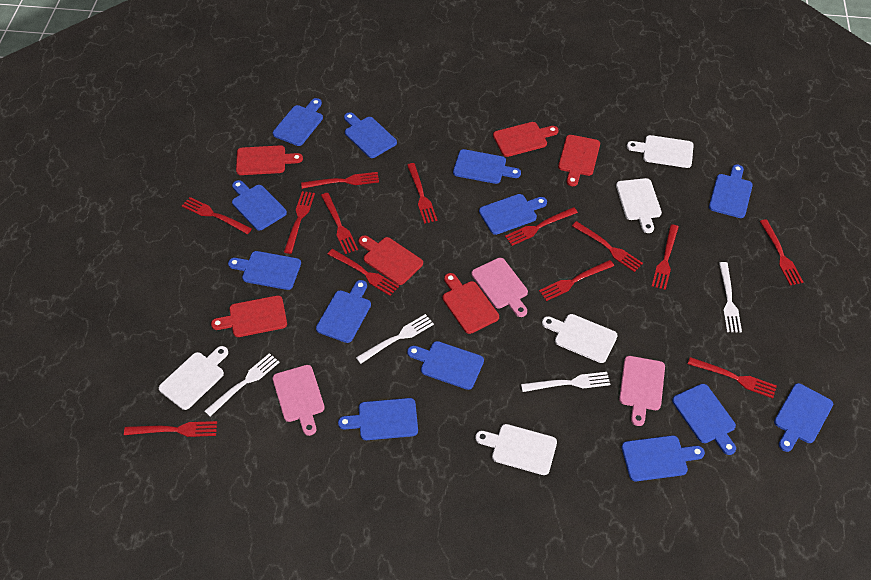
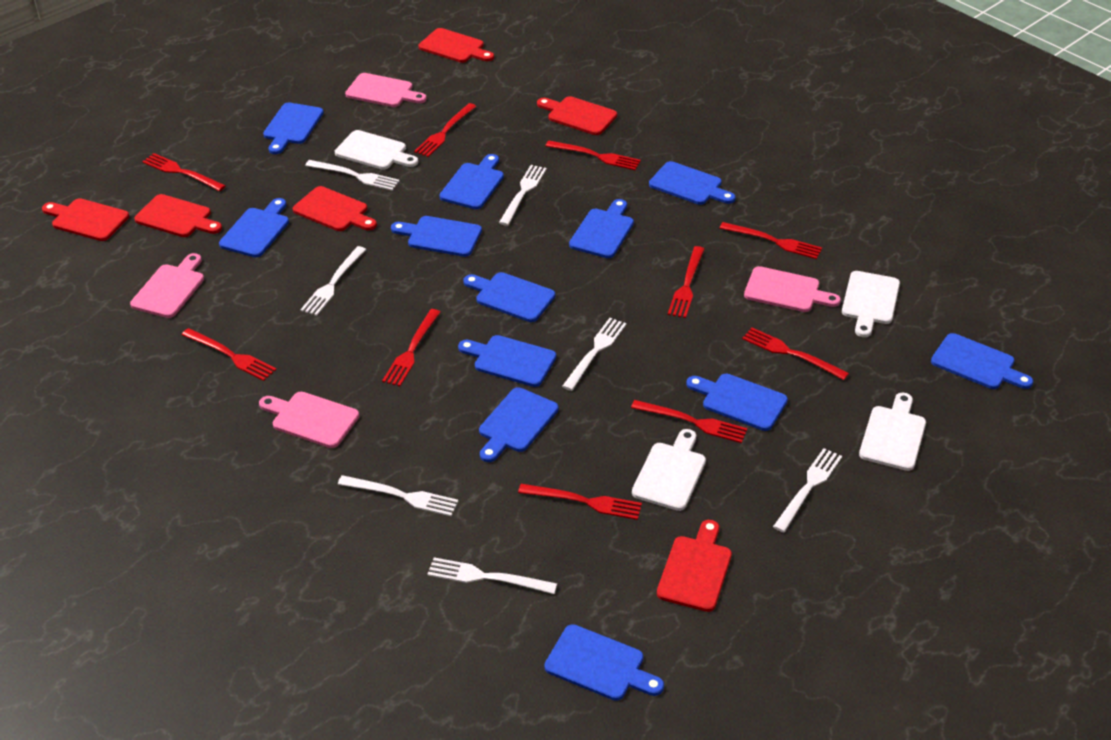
blue cutting board: [228,251,301,290] [232,180,287,230] [273,98,323,146] [316,280,371,343] [338,398,418,440] [344,112,397,158] [407,341,484,390] [453,149,521,184] [479,194,547,235] [622,435,705,481] [672,384,736,455] [709,164,753,218] [774,383,833,452] = 13 -> [219,198,289,257] [263,103,324,154] [391,216,482,257] [439,154,504,209] [458,335,556,387] [463,272,555,322] [479,387,559,462] [544,624,664,701] [569,199,634,258] [649,161,736,205] [686,374,788,431] [931,333,1033,389] = 12
pink cutting board: [273,365,325,436] [471,258,528,317] [619,356,665,426] = 3 -> [130,253,204,318] [259,392,359,448] [345,73,427,107] [744,266,841,312] = 4
red fork: [124,421,217,437] [182,197,252,234] [284,191,315,254] [301,172,379,189] [321,193,358,254] [328,249,399,296] [407,163,437,224] [505,207,578,246] [539,260,614,301] [572,221,643,272] [652,224,679,290] [688,357,777,398] [760,219,803,285] = 13 -> [142,153,226,191] [182,328,277,381] [382,309,441,386] [414,103,476,157] [518,484,642,520] [546,140,641,170] [631,400,748,443] [668,246,704,318] [719,222,822,259] [742,328,849,380] = 10
white cutting board: [159,346,228,410] [475,424,557,475] [542,314,618,363] [616,178,662,233] [627,135,694,168] = 5 -> [335,130,418,170] [632,429,706,511] [842,271,900,337] [859,393,926,471] = 4
white fork: [204,353,280,417] [356,314,434,364] [521,372,610,392] [719,262,742,332] = 4 -> [300,246,366,316] [305,160,400,191] [338,475,459,516] [428,557,557,594] [499,165,547,226] [562,318,626,391] [773,448,842,532] = 7

